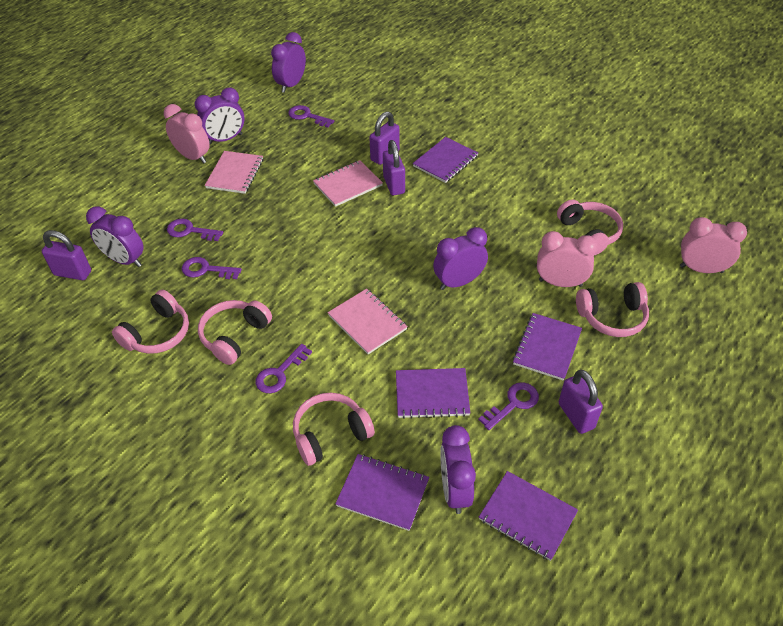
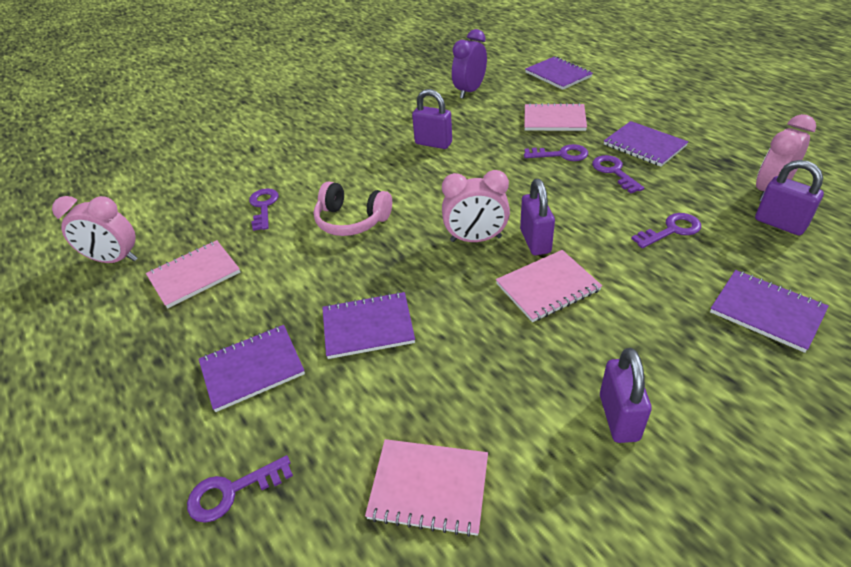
pink headphones: [112,290,189,354] [198,300,272,365] [293,393,375,466] [557,200,623,255] [576,282,649,337] = 5 -> [314,181,392,236] = 1
pink notebook: [205,151,263,194] [313,160,383,207] [328,289,408,354] = 3 -> [146,240,240,308] [365,439,488,537] [496,250,602,322] [524,103,587,131] = 4
purple clock: [86,206,144,267] [194,88,245,145] [271,32,306,93] [433,227,488,290] [440,425,476,514] = 5 -> [452,29,487,99] = 1

